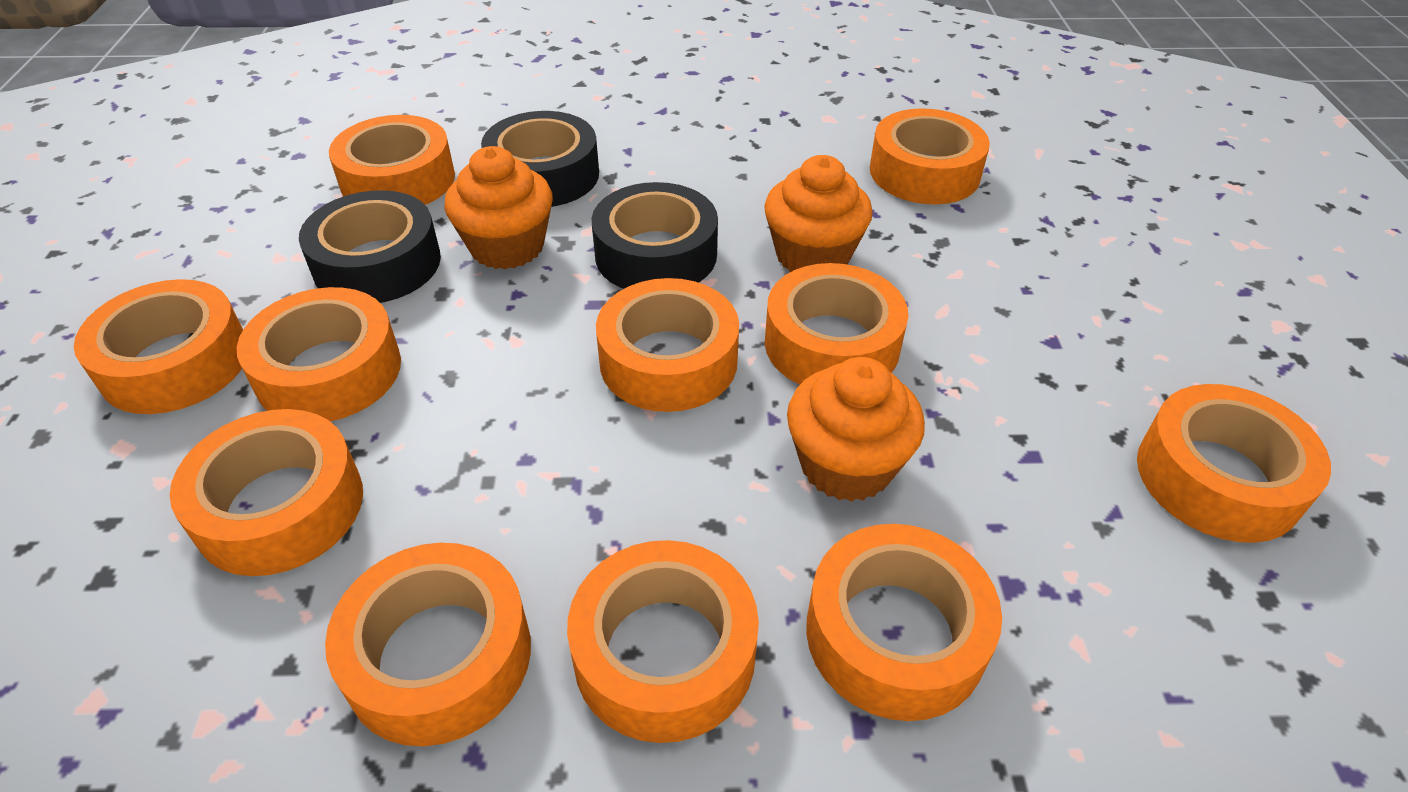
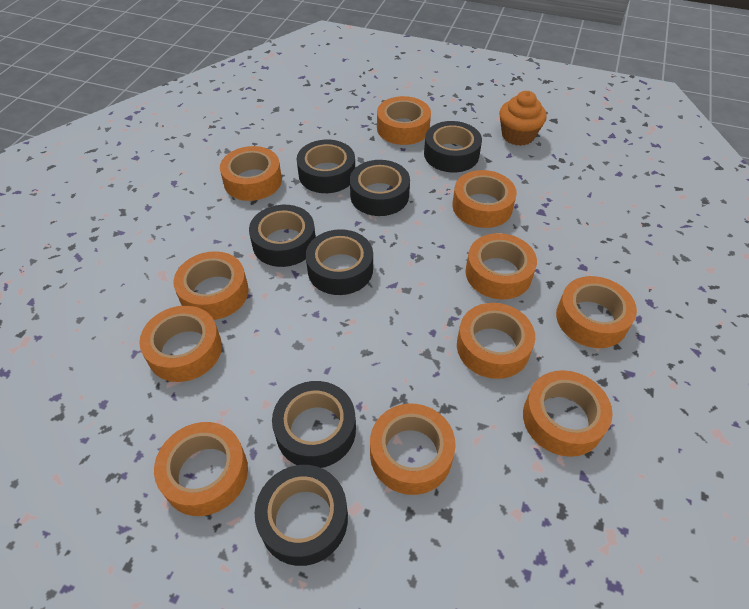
black tape: [299,190,441,303] [481,111,599,207] [592,182,718,289] = 3 -> [249,205,316,267] [255,465,348,566] [272,381,356,468] [297,140,355,193] [306,229,373,295] [350,160,410,216] [424,121,482,173] = 7
orange cupcake: [444,146,553,269] [764,155,873,272] [787,357,925,502] = 3 -> [499,91,547,146] = 1

